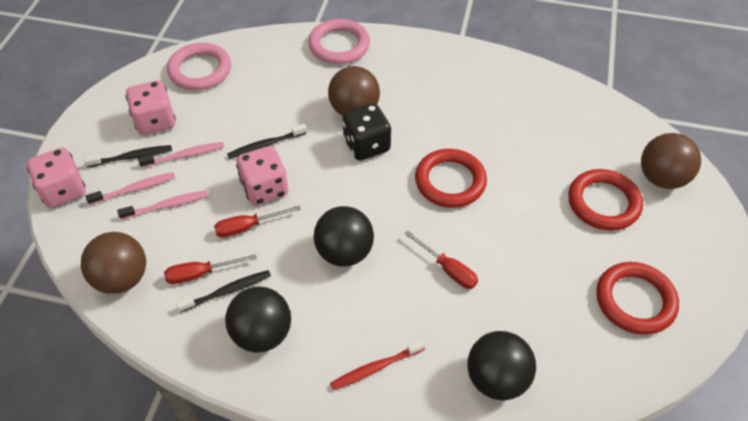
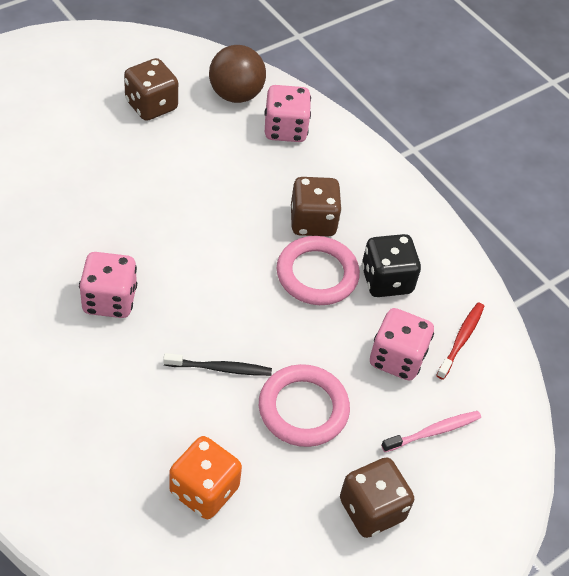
black ball: [225,286,291,353] [314,206,374,267] [467,331,536,400] = 3 -> none = 0
black toothbrush: [84,145,172,168] [176,270,271,313] [227,124,307,159] = 3 -> [163,353,272,376] = 1
brown ball: [81,232,146,294] [328,66,380,116] [641,133,701,189] = 3 -> [209,45,266,103] = 1
brown dice: none = 0 -> [124,58,178,121] [291,177,342,236] [340,457,414,538] = 3
orange dice: none = 0 -> [170,436,242,519] = 1
pink toothbrush: [86,172,175,205] [117,190,208,220] [138,142,224,168] = 3 -> [381,411,481,452] = 1
red ring: [415,149,487,208] [568,169,643,231] [596,262,679,335] = 3 -> none = 0
red screwdriver: [164,254,257,284] [214,205,301,238] [404,230,478,289] = 3 -> none = 0

